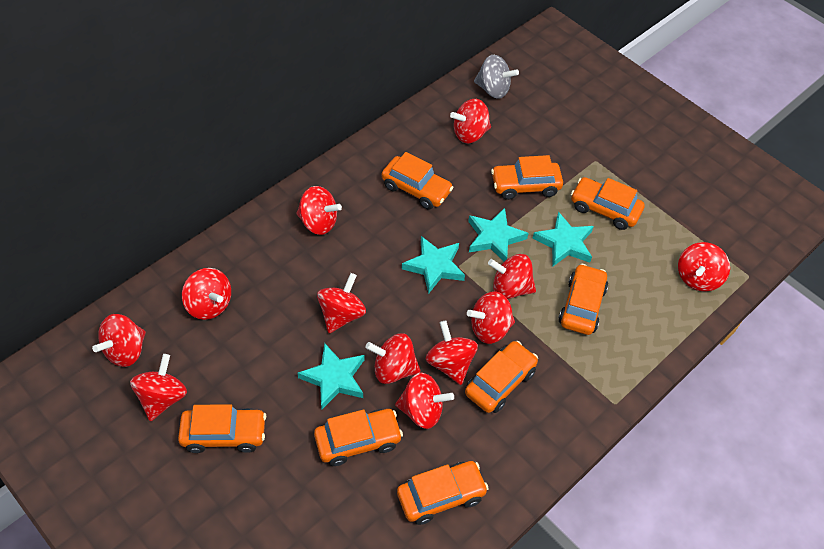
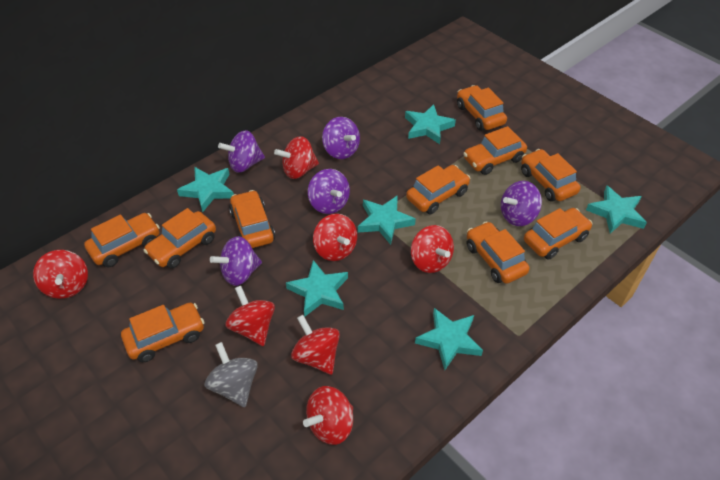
orange car: [178,404,266,453] [314,409,403,466] [382,152,454,210] [397,461,489,525] [465,341,538,413] [491,155,563,200] [559,264,608,335] [571,177,645,230] = 8 -> [84,213,160,267] [121,303,205,362] [143,208,216,269] [229,190,275,248] [406,165,470,214] [457,85,507,131] [463,126,527,175] [467,221,530,284] [521,149,581,202] [524,208,593,260] = 10
purple spinning top: none = 0 -> [210,236,262,286] [218,130,265,173] [308,169,350,214] [322,117,360,159] [501,181,542,226] = 5
red spinning top: [92,314,146,367] [130,354,187,421] [182,268,231,320] [296,186,342,235] [317,273,366,333] [365,333,421,384] [395,373,454,429] [425,320,478,385] [450,99,491,143] [467,291,515,344] [488,254,536,299] [678,242,730,291] = 12 -> [33,250,88,299] [226,286,275,346] [274,136,319,179] [291,315,340,375] [303,386,353,445] [313,214,357,261] [411,225,454,273] = 7
turquoise star: [297,343,364,409] [402,236,465,294] [468,208,529,262] [532,212,594,266] = 4 -> [177,167,234,212] [286,260,348,317] [358,195,416,245] [405,104,456,144] [415,308,483,370] [586,185,647,234] = 6

